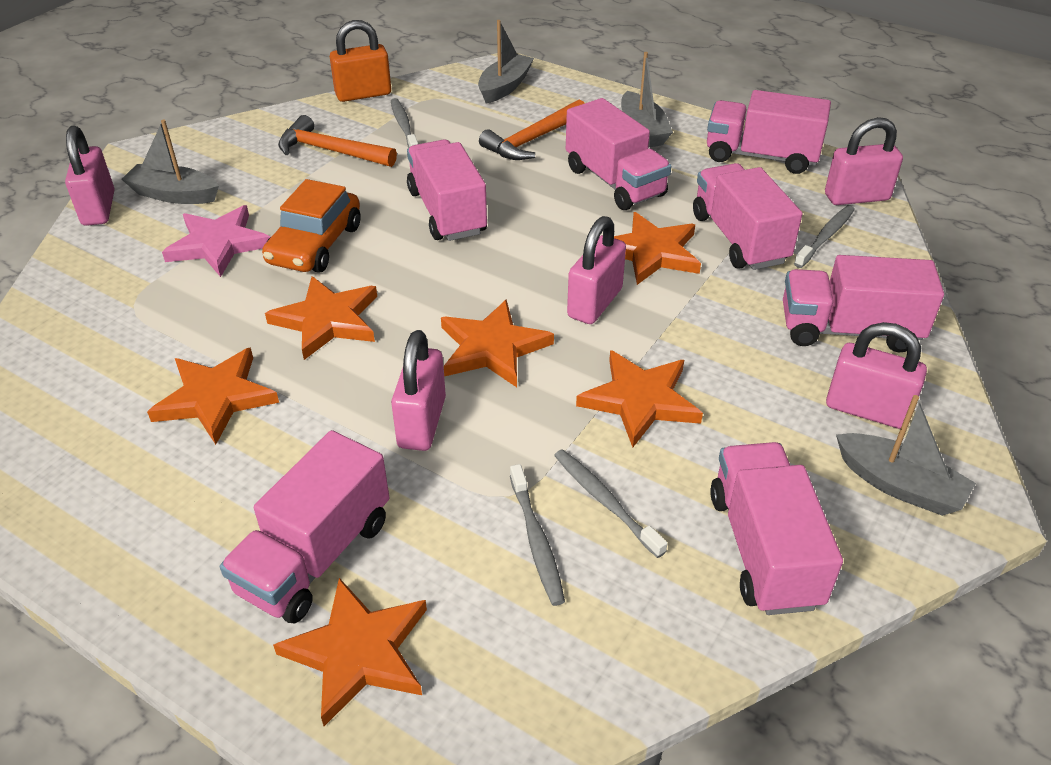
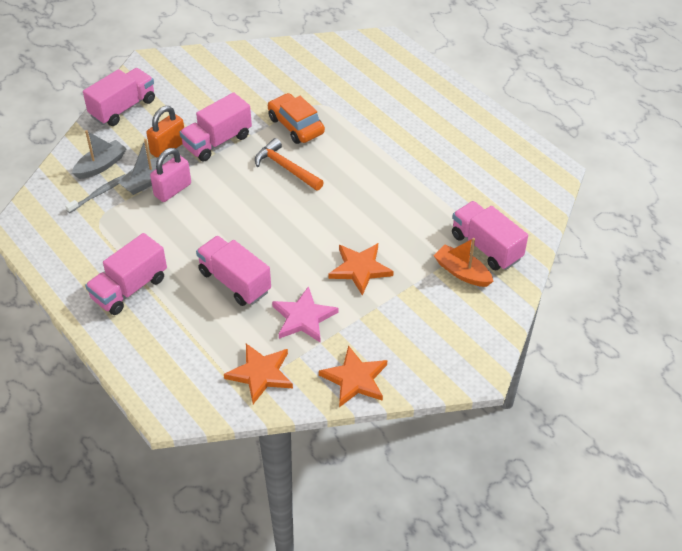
grey boat: [121,120,219,204] [478,20,534,104] [621,52,673,148] [836,395,976,516] = 4 -> [72,130,127,179] [118,139,171,195] = 2
grey toothbrush: [391,98,418,148] [510,464,565,606] [554,449,668,558] [794,205,855,268] = 4 -> [65,174,126,213] = 1
orange boat: none = 0 -> [434,238,494,287] = 1
orange hammer: [278,115,397,167] [479,99,585,160] = 2 -> [255,138,324,191] = 1
orange star: [147,347,279,445] [265,276,377,360] [273,578,427,726] [441,299,554,387] [576,350,703,447] [614,212,701,285] = 6 -> [224,343,293,404] [319,345,387,407] [328,243,394,296] = 3
pink padlock: [65,126,114,226] [391,330,446,451] [567,216,626,324] [825,117,903,205] [826,322,927,429] = 5 -> [150,148,191,202] = 1
pink truck: [220,430,389,623] [407,140,487,241] [566,98,671,210] [693,163,803,270] [707,90,831,174] [710,442,843,615] [783,255,944,352] = 7 -> [83,68,155,126] [85,233,167,315] [179,92,252,161] [196,236,271,306] [452,201,528,270] = 5

